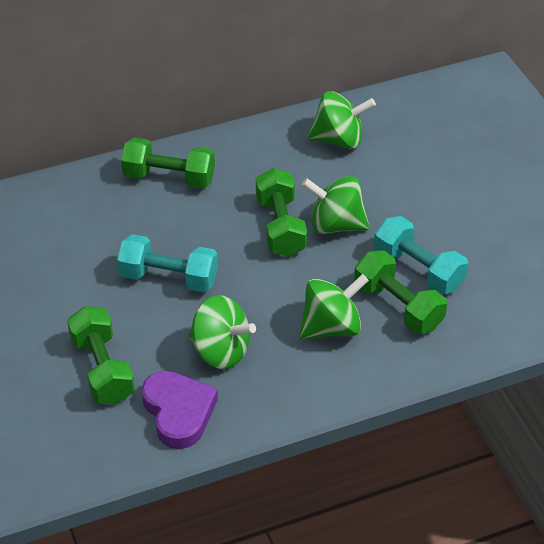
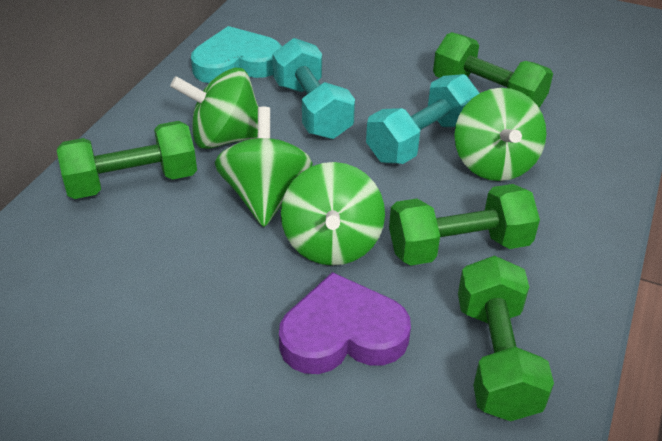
turquoise heart: none = 0 -> [191,26,282,83] = 1

